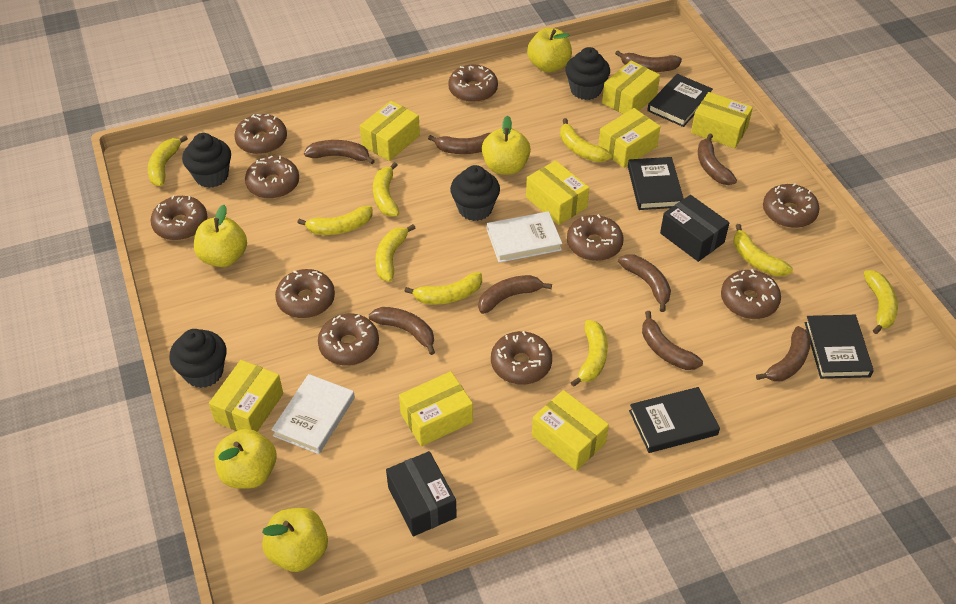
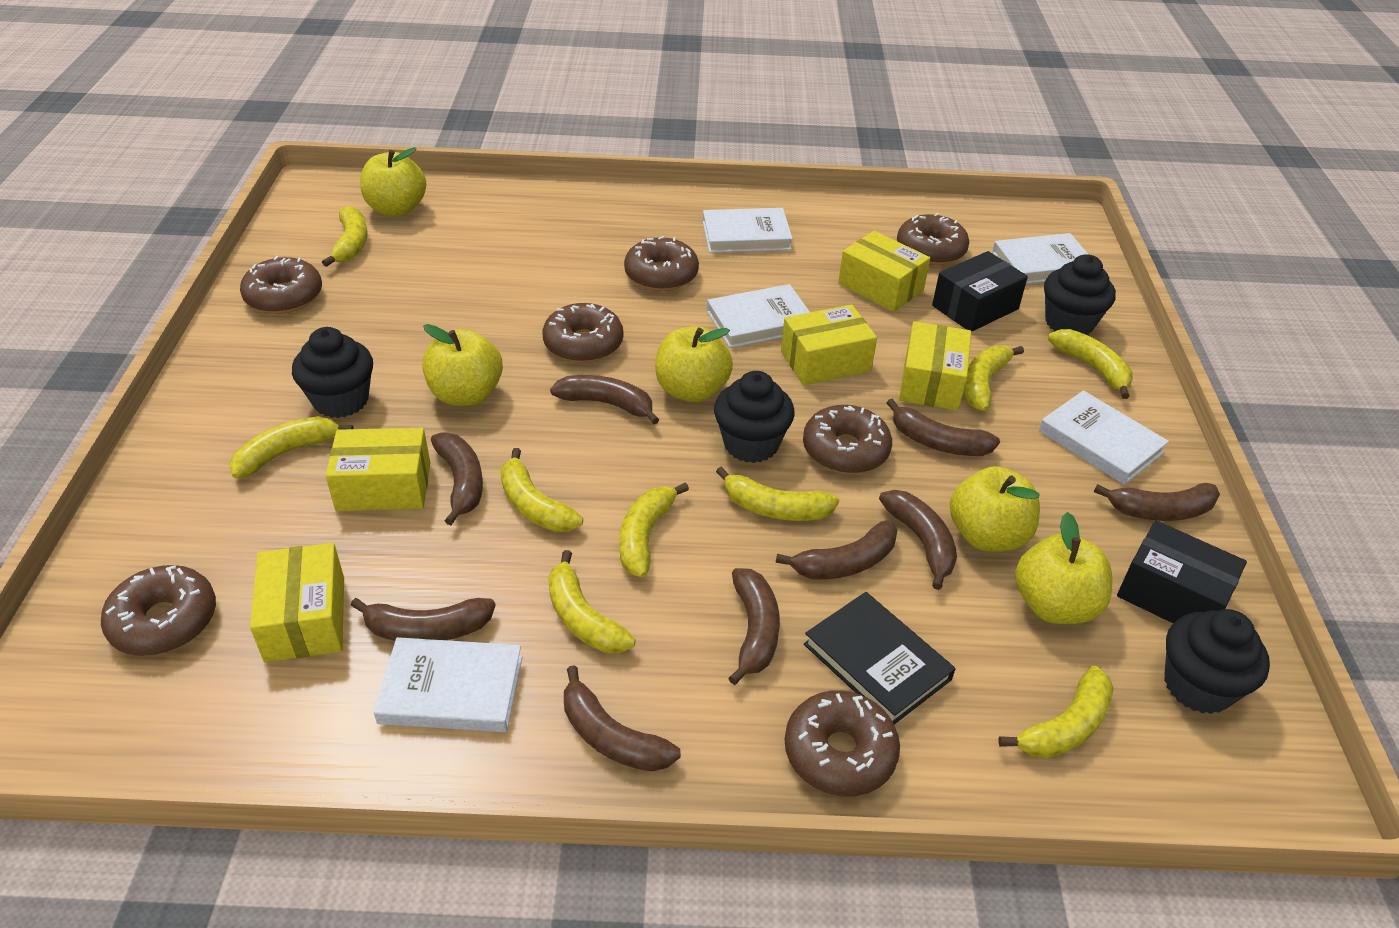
black book: [628,157,684,210] [629,387,720,453] [647,74,713,127] [805,315,874,379] = 4 -> [804,592,956,724] = 1
brown donut: [150,195,208,241] [234,114,287,154] [245,156,299,199] [275,269,335,318] [318,314,379,365] [448,64,498,103] [491,331,552,385] [567,214,624,261] [721,269,781,319] [763,183,820,228] = 10 -> [101,565,216,656] [240,256,322,314] [542,303,623,363] [624,236,699,291] [785,690,900,796] [803,405,892,474] [897,213,969,265] = 7
white book: [271,374,355,454] [487,211,562,263] = 2 -> [373,637,522,732] [703,208,793,253] [707,284,810,348] [992,233,1089,284] [1039,390,1169,485] = 5
yellow box: [209,360,283,432] [360,101,420,161] [399,371,473,446] [526,160,589,225] [532,390,609,471] [598,108,661,168] [602,60,660,114] [691,92,753,148] = 8 -> [250,543,344,662] [325,428,430,511] [781,304,877,385] [838,231,930,312] [899,321,971,411] = 5

